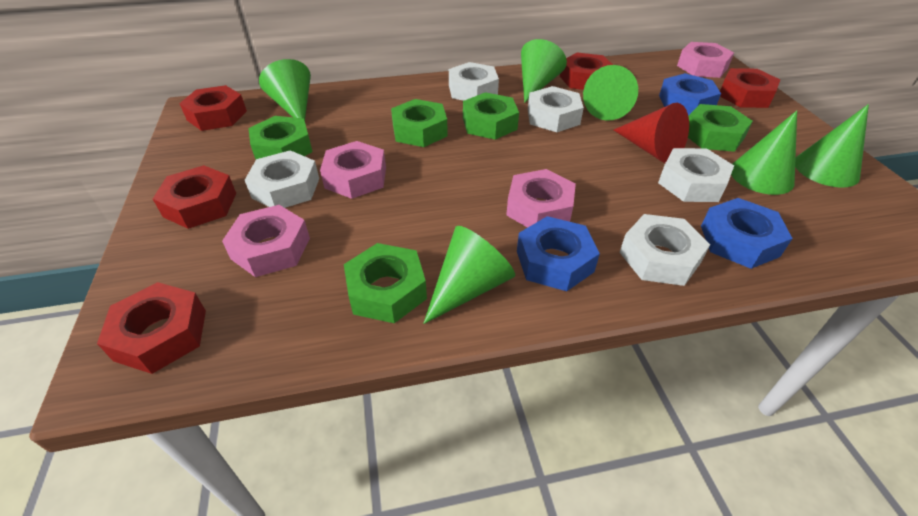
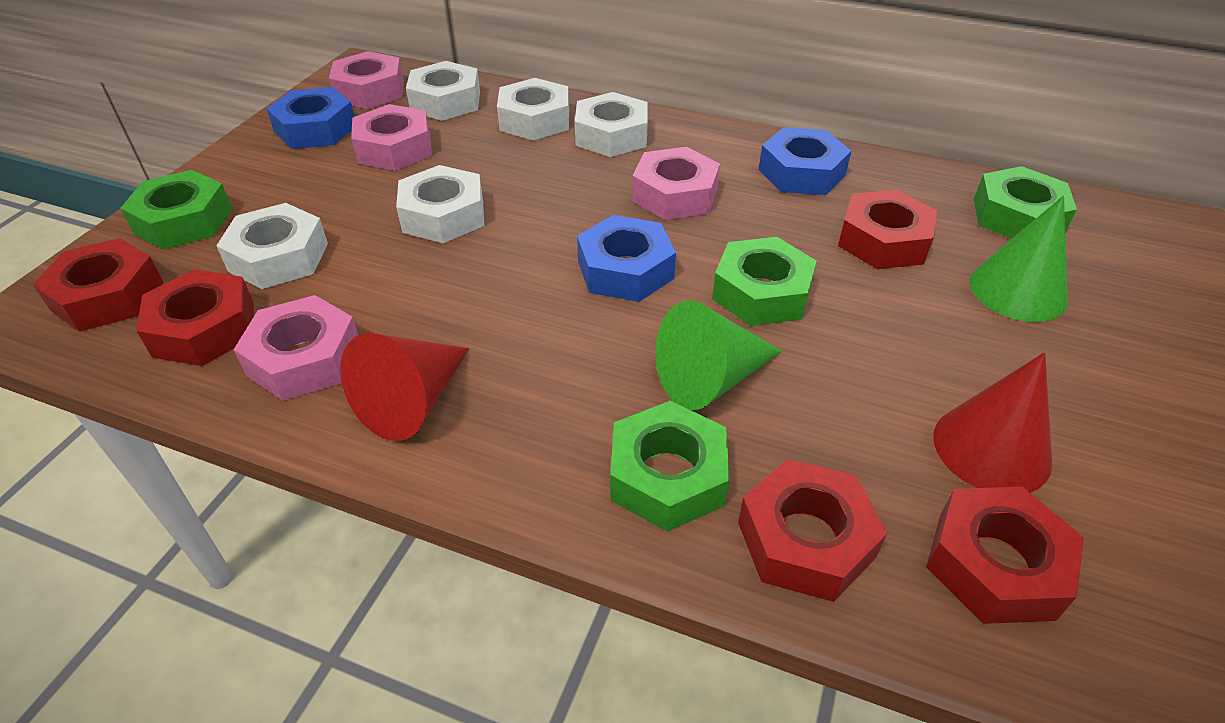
green cone: [259,59,311,121] [423,226,515,324] [521,39,567,103] [583,65,638,121] [731,111,797,195] [795,104,869,188] = 6 -> [655,300,782,410] [970,196,1068,322] = 2
green nut: [248,116,312,159] [344,243,427,323] [391,99,448,147] [463,92,519,140] [688,104,753,152] = 5 -> [120,170,232,250] [610,401,729,532] [712,237,817,326] [974,166,1077,239] = 4
red cone: [614,103,689,163] = 1 -> [340,333,469,441] [934,352,1052,493] = 2

